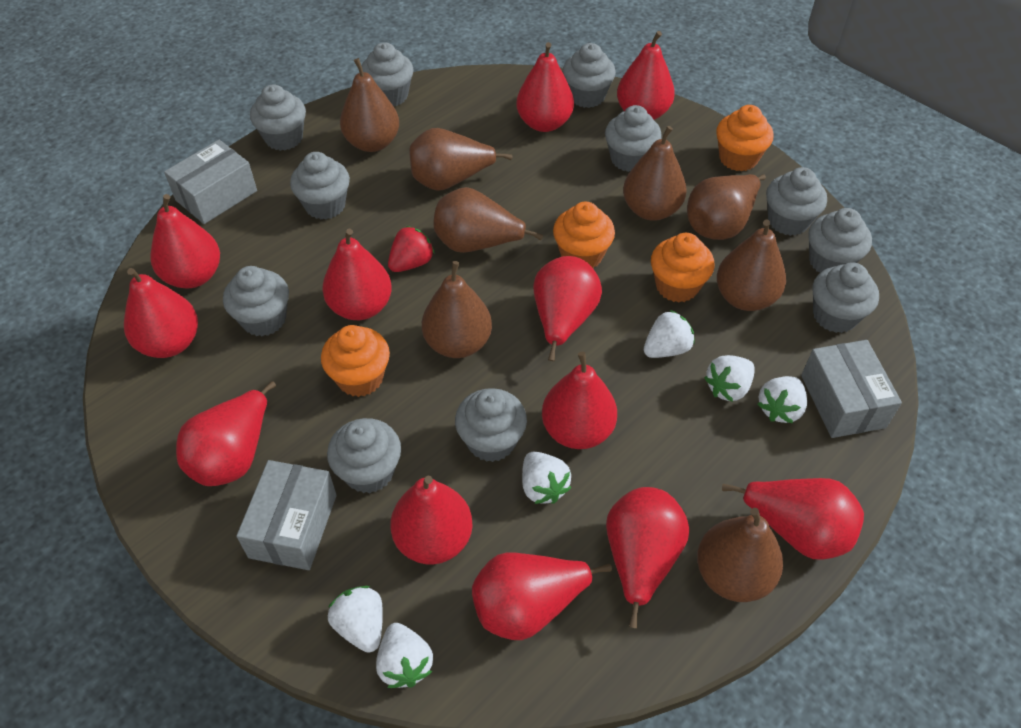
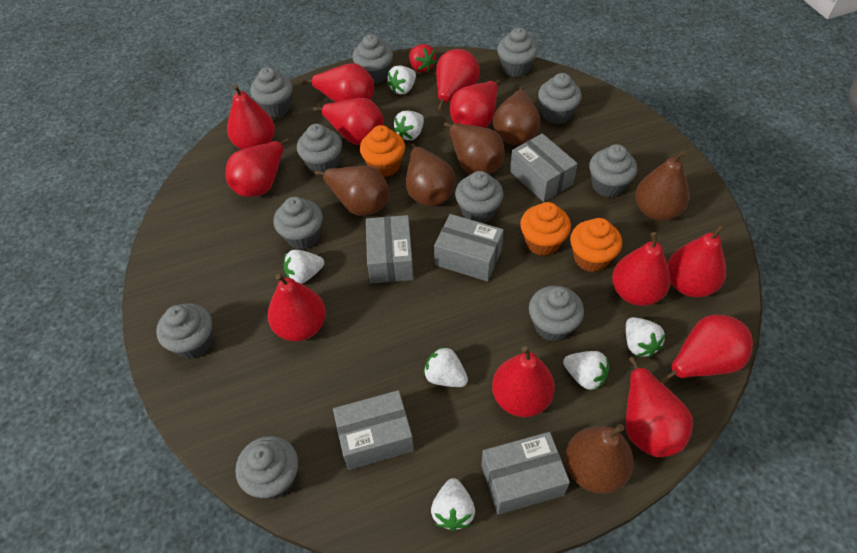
brown pear: [340,58,399,152] [409,128,513,191] [422,261,492,358] [434,187,543,253] [623,126,686,221] [687,174,766,240] [697,508,783,602] [717,219,786,311] = 8 -> [315,166,389,216] [406,143,455,206] [444,122,504,174] [493,87,540,145] [565,424,634,494] [635,150,690,221] = 6
grey box: [164,140,257,224] [236,460,337,570] [801,340,902,438] = 3 -> [333,390,414,470] [366,215,414,284] [434,214,504,282] [481,432,570,515] [510,133,578,202] = 5
orange cupcake: [321,325,390,397] [553,202,615,268] [651,233,714,302] [716,105,774,172] = 4 -> [360,125,405,177] [520,202,571,256] [570,218,622,272] = 3
white strawberry: [328,586,383,653] [376,623,433,688] [522,452,571,504] [644,310,695,358] [704,355,754,402] [758,376,807,423] = 6 -> [284,250,324,284] [387,66,416,94] [393,111,424,140] [424,346,468,387] [431,478,475,531] [563,351,609,390] [626,317,665,357] = 7

